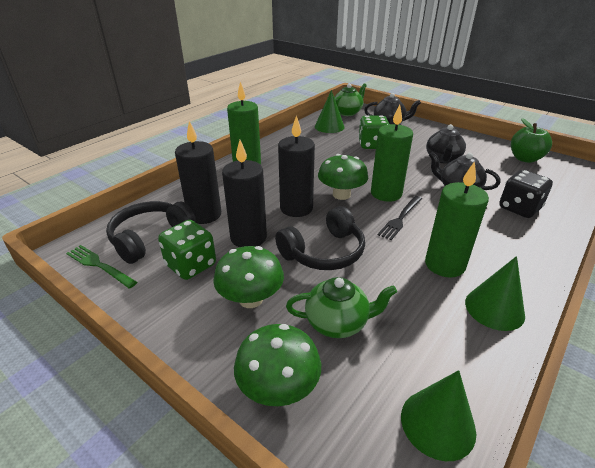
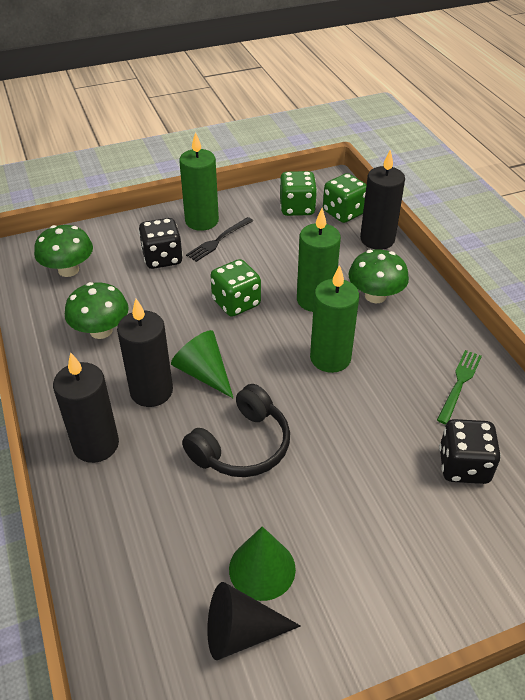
black cone: none = 0 -> [207,582,301,660] = 1
black dice: [499,170,553,218] = 1 -> [138,218,183,269] [439,419,501,484] = 2
black headphones: [106,201,196,264] [275,206,365,270] = 2 -> [182,384,290,477] = 1
black teapot: [364,93,421,124] [426,124,466,164] [429,152,500,190] = 3 -> none = 0
green apple: [511,118,552,163] = 1 -> none = 0
green cone: [315,90,345,133] [401,370,476,461] [465,256,525,331] = 3 -> [171,330,233,398] [229,526,296,601] = 2
green dice: [158,220,216,280] [358,115,389,149] = 2 -> [210,259,261,317] [280,171,317,216] [323,173,367,223] = 3
green teapot: [286,277,397,338] [334,83,367,116] = 2 -> none = 0

